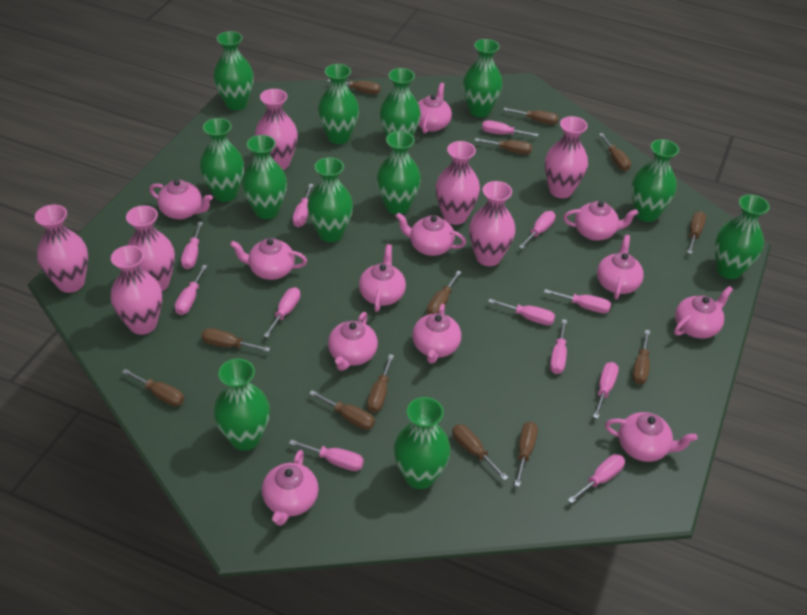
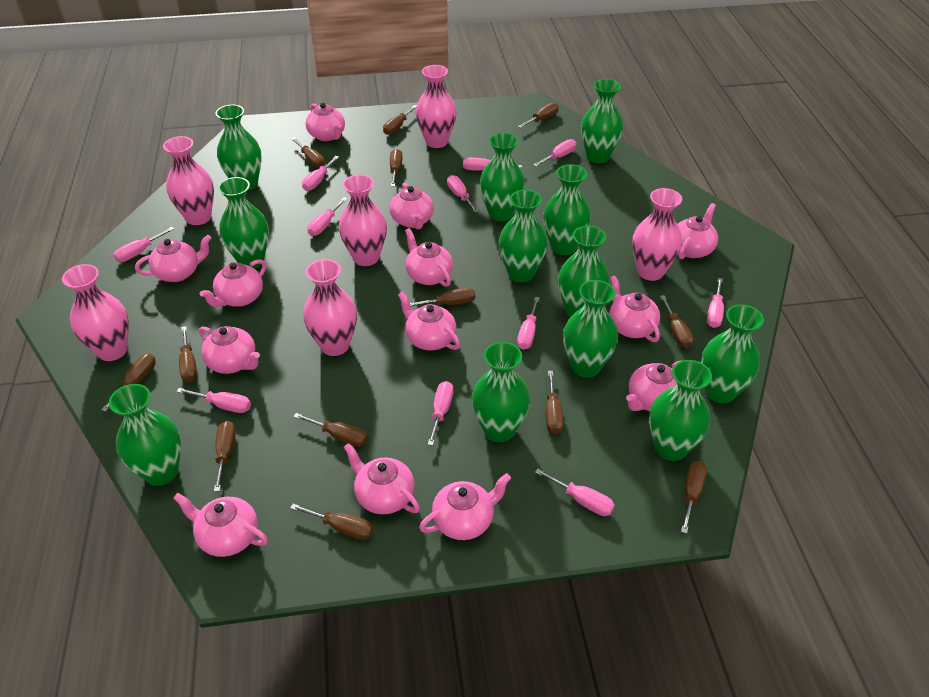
pink screwdriver: [175,265,207,315] [181,222,203,269] [264,287,300,338] [289,440,364,471] [292,184,313,227] [482,120,538,137] [488,299,555,325] [519,211,556,249] [544,289,611,313] [550,319,567,374] [568,454,625,504] [593,362,619,419] = 12 -> [114,227,174,262] [176,388,251,413] [302,156,339,191] [307,197,347,236] [428,381,453,446] [447,175,479,213] [463,158,522,171] [517,297,540,350] [533,139,576,167] [535,469,615,516] [707,278,724,328] = 11
pink teapot: [149,180,213,219] [230,238,307,280] [262,450,319,526] [328,312,378,371] [359,244,406,312] [396,212,466,256] [412,304,461,364] [418,83,452,133] [563,201,638,241] [597,235,644,299] [605,412,697,462] [674,286,733,339] = 12 -> [135,235,212,282] [173,493,268,557] [199,326,260,374] [200,259,266,307] [305,103,345,141] [344,443,420,514] [390,183,434,229] [398,292,460,350] [405,228,453,287] [419,473,511,540] [609,275,660,342] [626,361,680,411] [678,203,718,259] = 13
pink vase: [35,205,88,293] [111,245,162,335] [126,205,175,291] [255,89,298,170] [436,141,480,225] [469,181,515,266] [545,116,588,198] = 7 -> [62,264,129,361] [163,136,214,225] [303,259,357,356] [339,175,387,266] [416,65,456,148] [632,188,682,281] = 6

